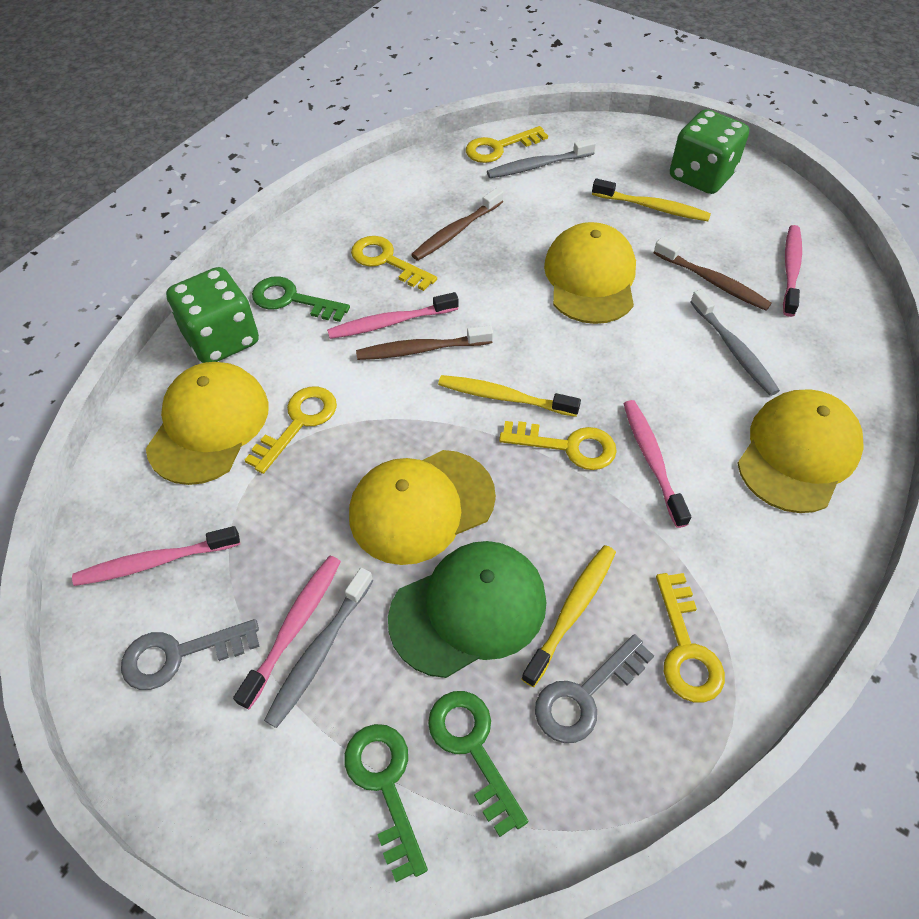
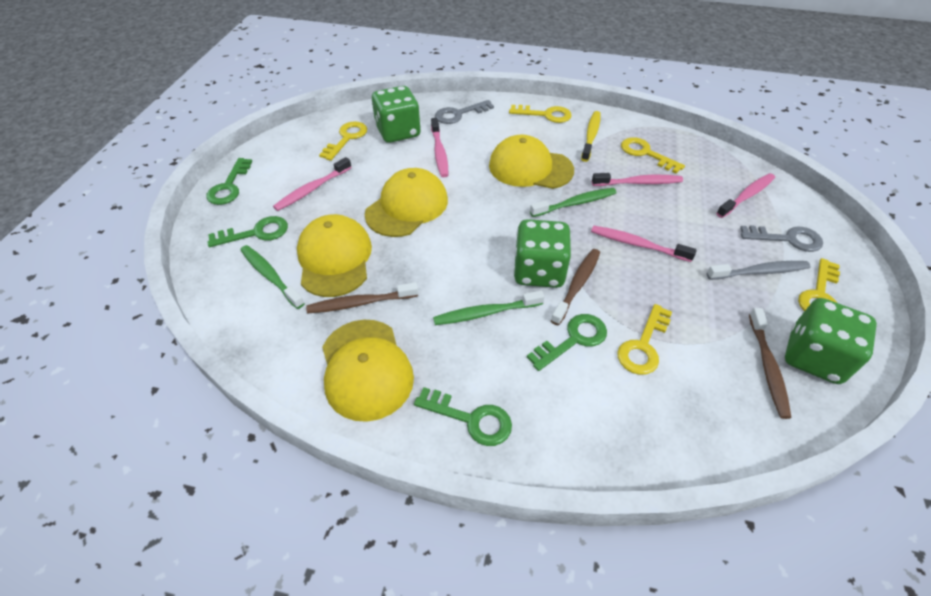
green cap: [388,541,546,678] = 1 -> none = 0
green dice: [166,267,259,363] [670,109,749,194] = 2 -> [372,86,421,143] [513,219,571,288] [785,298,877,384] = 3
green key: [252,276,350,322] [344,724,428,882] [428,691,528,837] = 3 -> [206,158,252,205] [207,216,288,247] [414,387,512,446] [527,314,607,371] = 4
green toothbrush: none = 0 -> [240,245,305,309] [433,290,545,325] [530,188,617,217] = 3
grey toothbrush: [264,568,373,728] [487,139,596,178] [690,289,780,396] = 3 -> [707,261,811,280] = 1
yellow toothbrush: [438,375,581,417] [521,545,616,687] [592,179,711,221] = 3 -> [581,111,601,162] = 1

